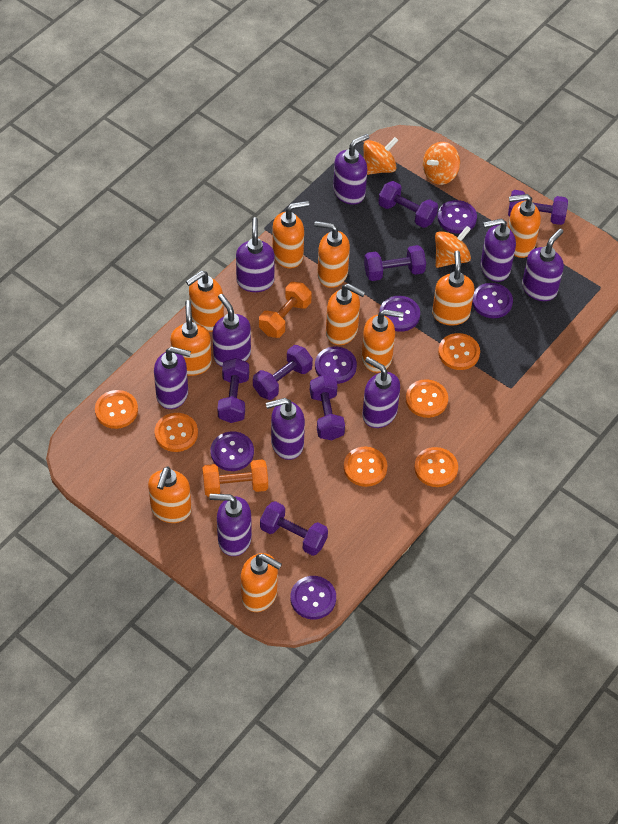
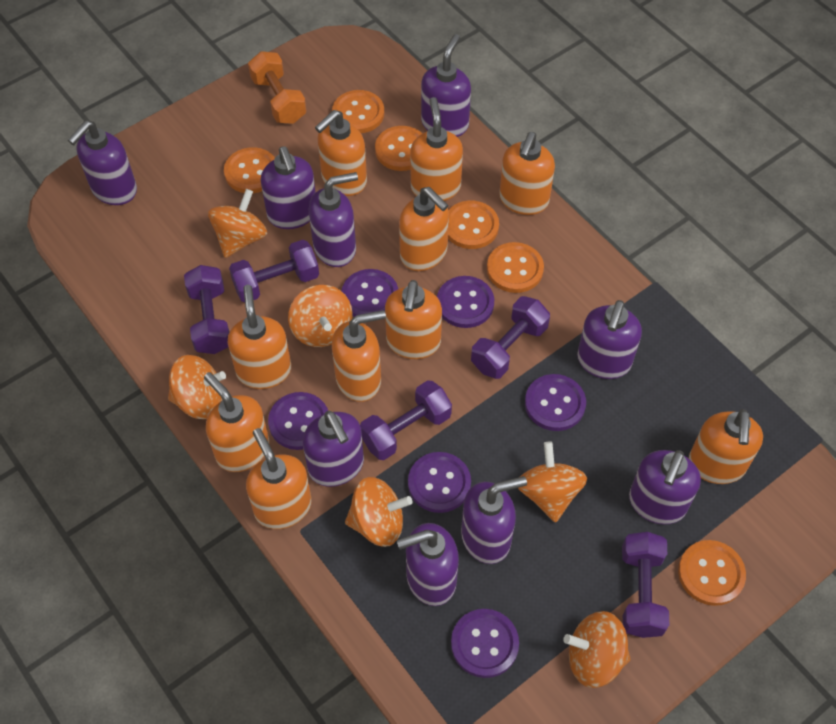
orange dumbbell: [203,459,268,497] [259,282,312,338] = 2 -> [248,51,306,124] = 1
orange spinning top: [363,137,398,175] [423,142,460,185] [435,226,471,268] = 3 -> [168,355,226,419] [208,189,267,258] [288,285,353,347] [345,477,412,547] [518,442,587,523] [563,611,630,688] = 6
purple dumbbell: [217,358,249,423] [253,345,313,400] [260,501,328,556] [310,375,345,440] [364,245,426,281] [378,181,438,228] [508,190,568,225] = 7 -> [184,265,229,354] [229,240,319,302] [360,380,452,460] [471,296,550,379] [622,532,669,638] = 5

